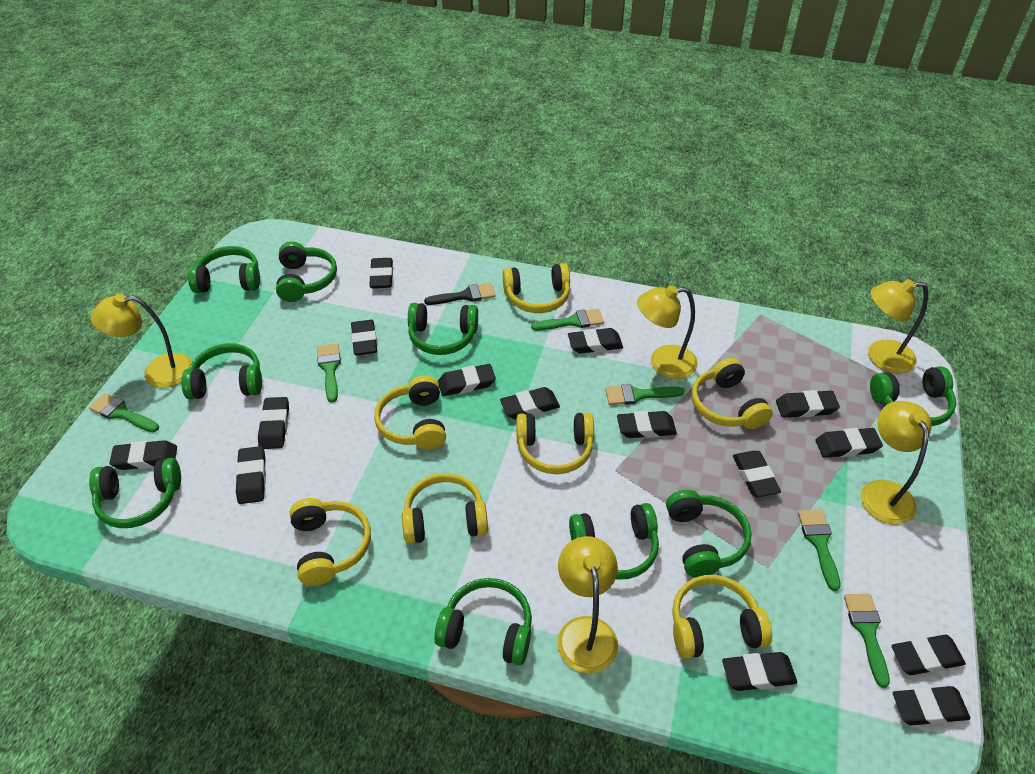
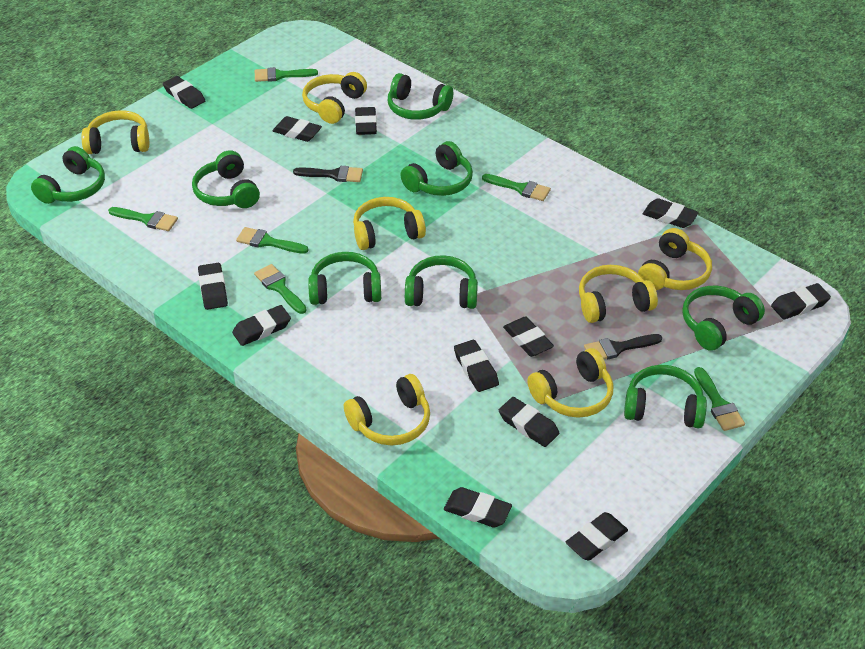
black brush: [424,283,495,305] = 1 -> [293,166,363,182] [584,334,662,359] = 2
black eraser: [110,440,177,470] [235,446,266,504] [258,397,289,449] [351,320,377,355] [369,258,393,288] [438,364,496,396] [500,387,560,419] [568,328,623,354] [617,411,677,438] [722,652,797,691] [733,451,781,497] [776,390,840,418] [815,428,883,458] [891,635,966,675] [893,686,971,725] = 15 -> [163,76,205,109] [198,263,228,310] [232,305,291,346] [273,116,322,142] [355,107,377,135] [444,487,512,528] [454,340,499,392] [499,397,559,447] [503,317,554,357] [566,512,628,561] [643,198,699,228] [771,283,831,319] = 12
green headphones: [89,458,181,528] [181,343,262,400] [188,246,260,293] [276,242,337,302] [408,303,478,355] [434,578,532,666] [569,503,659,580] [666,490,752,577] [870,366,956,426] = 9 -> [31,146,105,204] [192,150,260,208] [308,252,381,305] [388,73,453,120] [400,141,473,196] [405,255,478,309] [624,365,707,429] [682,286,765,351] = 8
yellow lamp: [91,294,192,388] [558,536,618,673] [637,285,698,379] [861,401,932,525] [868,279,928,374] = 5 -> none = 0

